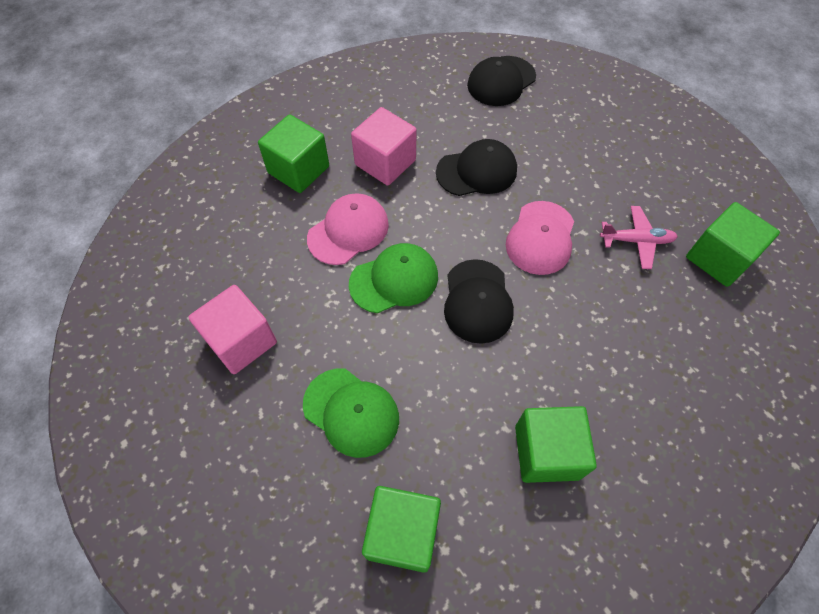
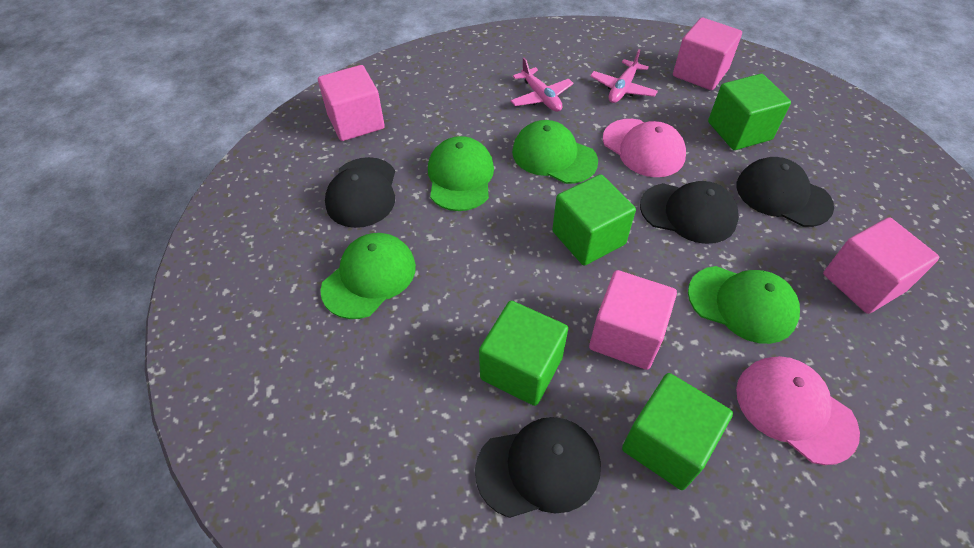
black cap: [436,139,517,196] [444,259,514,344] [467,56,536,106] = 3 -> [325,157,395,228] [475,417,601,518] [640,181,739,244] [737,157,834,227] = 4
green cap: [303,369,399,458] [349,243,438,313] = 2 -> [320,233,416,319] [428,136,494,211] [512,120,598,184] [688,266,800,344] = 4
pink cube: [188,285,277,374] [351,107,417,186] = 2 -> [318,65,385,141] [589,270,677,370] [673,18,742,90] [823,217,939,314] = 4
pink plane: [600,206,678,269] = 1 -> [510,58,574,112] [590,49,658,103] = 2

